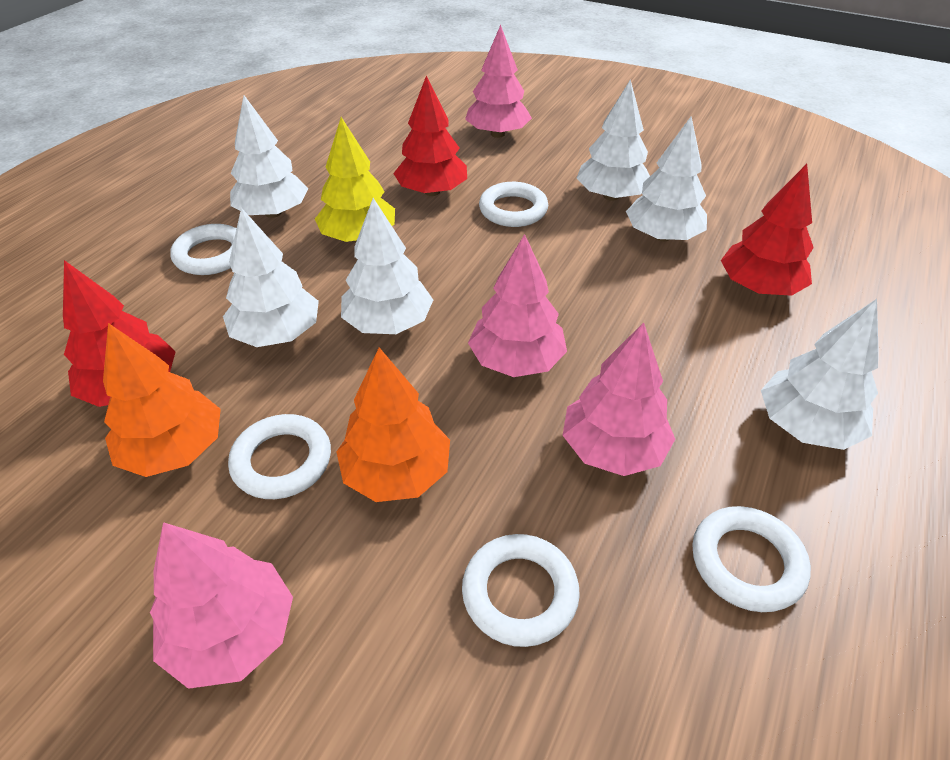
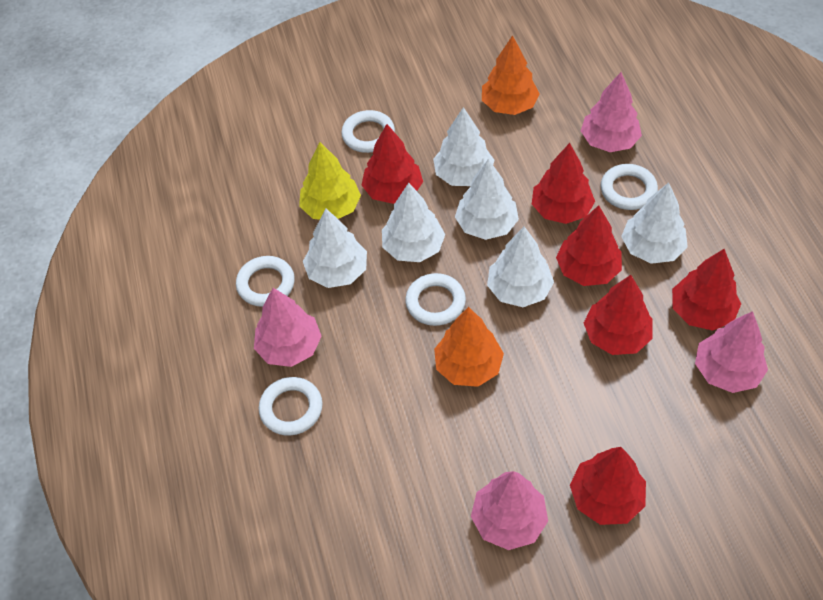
red tree: [63,260,176,407] [393,76,467,196] [721,164,814,296] = 3 -> [361,124,423,204] [532,143,595,224] [556,205,622,286] [570,447,646,525] [584,275,653,355] [672,249,741,331] = 6

